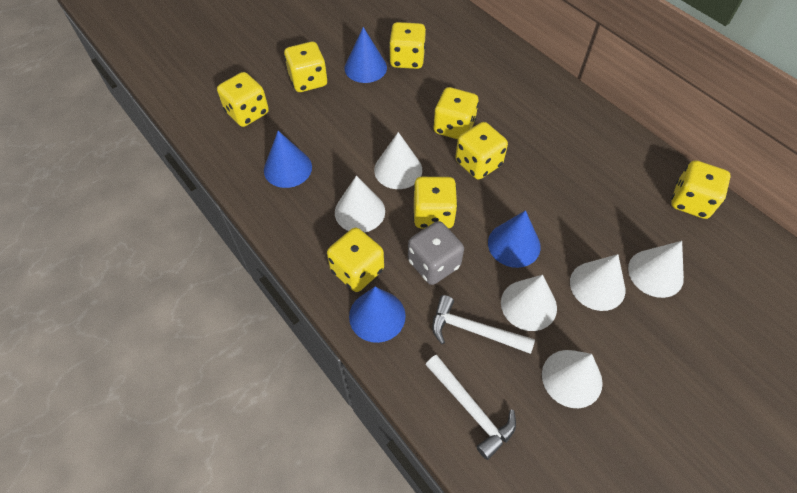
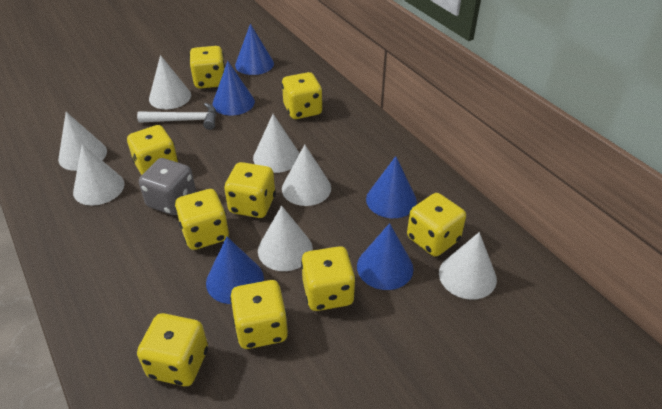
blue cone: [264,131,312,188] [345,27,387,83] [349,286,406,343] [488,210,541,268] = 4 -> [206,237,264,304] [212,61,255,116] [235,24,274,75] [357,223,413,290] [366,156,417,218] = 5
white cone: [335,176,385,233] [374,132,422,189] [501,275,557,331] [542,350,603,408] [570,254,625,311] [628,241,684,298] = 6 -> [58,112,107,171] [73,144,125,206] [149,55,191,109] [253,114,299,173] [258,205,313,271] [282,144,331,206] [439,232,497,300] = 7
white hammer: [425,355,516,460] [432,295,535,354] = 2 -> [137,103,216,130] = 1
yellow dice: [217,72,269,127] [284,42,328,92] [327,228,384,292] [389,22,426,69] [413,177,458,228] [433,87,479,140] [455,122,508,180] [671,160,731,219] = 8 -> [127,125,178,175] [137,313,208,386] [175,189,229,250] [189,46,225,89] [224,162,275,218] [230,280,288,349] [282,72,323,119] [301,246,356,311] [407,193,466,257] = 9

